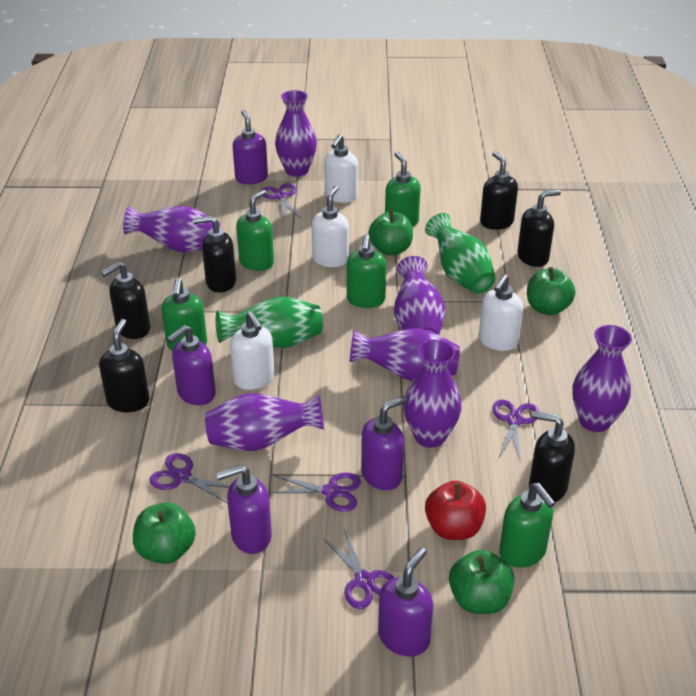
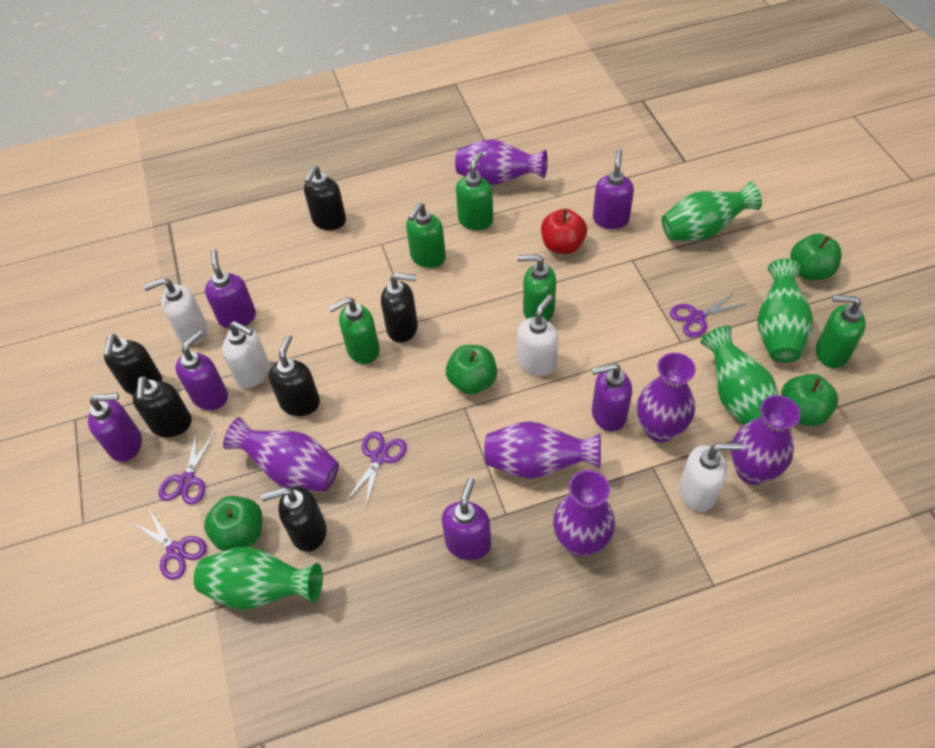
green vase: [216,296,323,348] [425,213,495,294] = 2 -> [194,547,323,610] [662,182,762,241] [701,326,779,425] [757,259,813,362] = 4
purple scissors: [149,453,230,503] [261,183,300,217] [269,473,361,512] [323,529,394,609] [492,400,539,463] = 5 -> [132,508,207,580] [159,431,216,505] [346,431,407,509] [670,292,747,338] = 4
purple soap dispenser: [167,325,216,405] [216,465,272,554] [233,110,268,184] [361,396,407,490] [378,548,433,657] = 5 -> [88,393,142,462] [175,330,228,410] [205,249,256,329] [442,477,491,560] [592,363,632,432] [593,149,634,229] = 6
purple vase: [123,206,220,252] [205,393,324,451] [275,90,317,177] [349,328,460,381] [394,256,445,335] [403,339,462,448] [572,325,632,432] = 7 -> [223,417,339,491] [455,139,548,185] [484,421,601,479] [553,470,615,557] [637,353,696,442] [731,395,801,485] = 6

